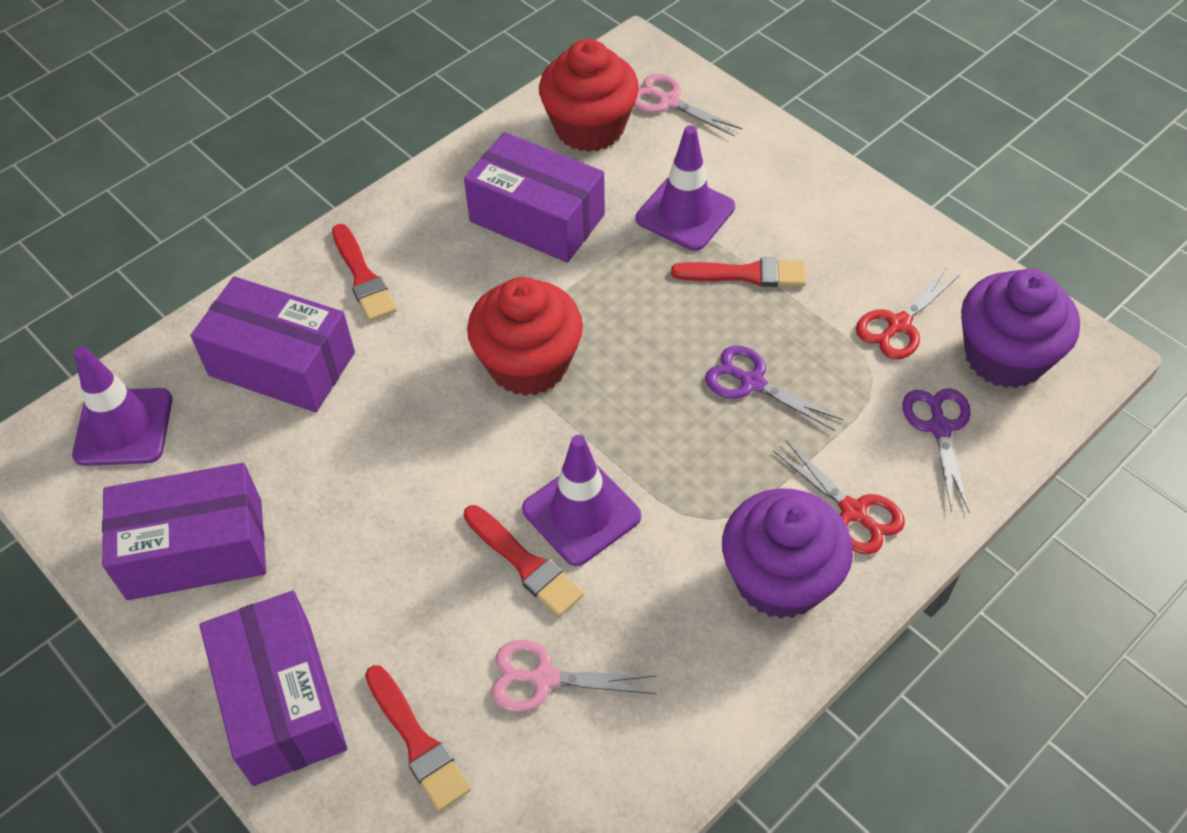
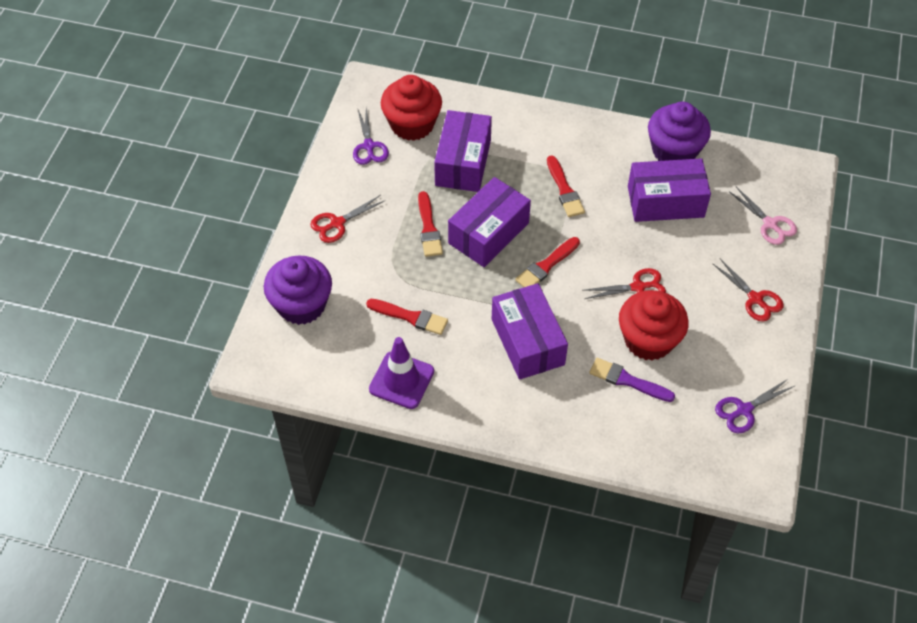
pink scissors: [491,640,656,712] [634,74,742,137] = 2 -> [729,187,797,245] = 1
purple brush: none = 0 -> [589,358,675,402] = 1
purple traffic cone: [72,346,172,466] [522,435,641,566] [636,125,735,251] = 3 -> [369,337,434,409] = 1
red scissors: [773,439,905,554] [856,267,961,359] = 2 -> [310,195,386,243] [584,268,666,299] [713,259,783,322] = 3

